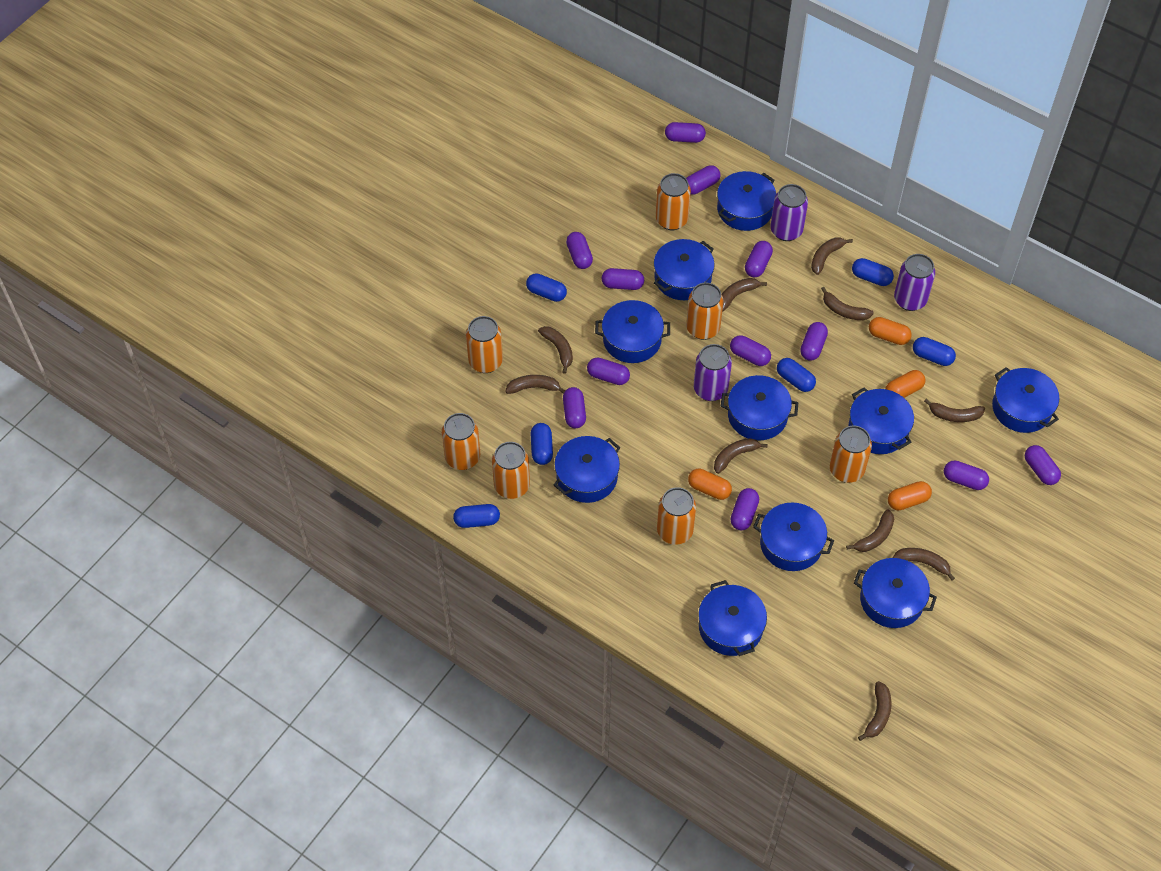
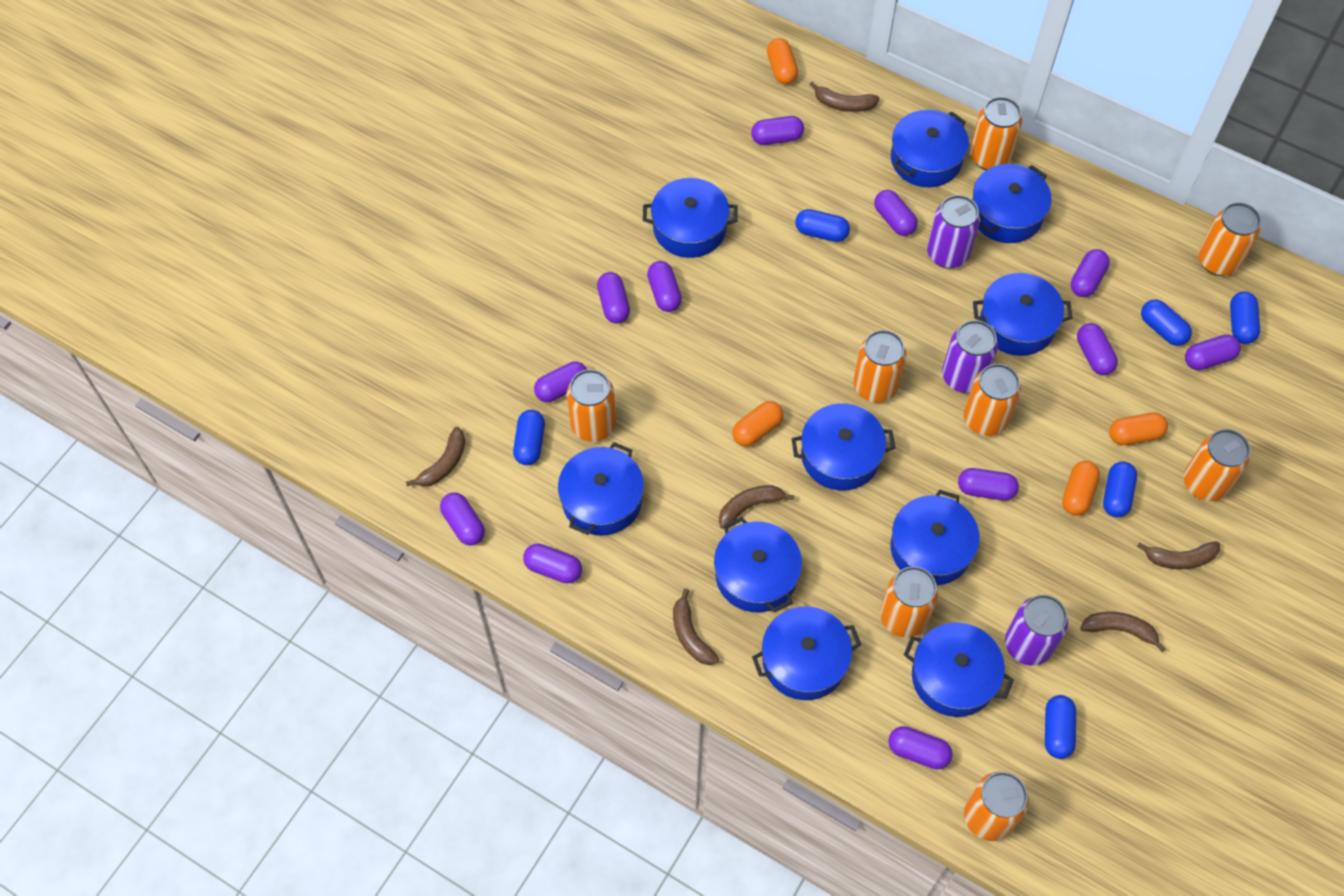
brown banana: [505,375,565,394] [538,326,573,374] [714,438,768,474] [722,278,767,312] [811,237,853,275] [821,287,874,320] [846,509,894,552] [858,681,891,741] [893,548,955,580] [924,399,985,422] = 10 -> [406,427,465,487] [673,588,719,665] [719,485,794,529] [809,82,880,112] [1080,612,1166,652] [1137,541,1220,569] = 6
orange can: [442,413,480,470] [466,316,503,373] [492,442,530,499] [656,173,691,230] [657,487,696,545] [686,283,723,340] [830,426,872,483] = 7 -> [567,369,616,442] [853,330,906,403] [880,566,939,638] [964,364,1021,436] [964,772,1029,841] [970,97,1022,170] [1183,429,1250,501] [1198,202,1261,276] = 8

